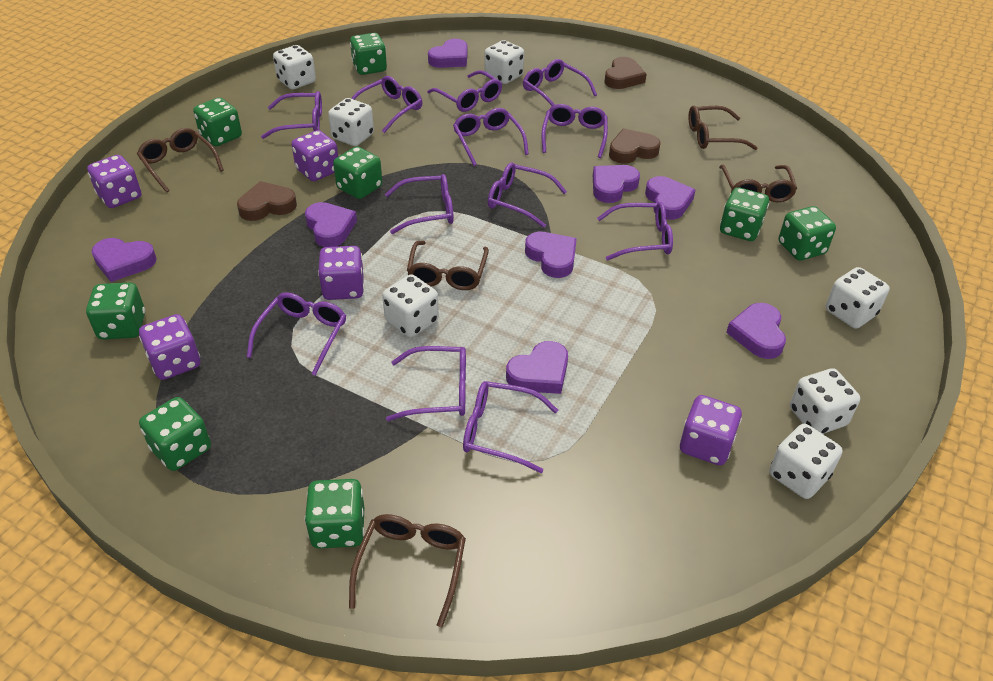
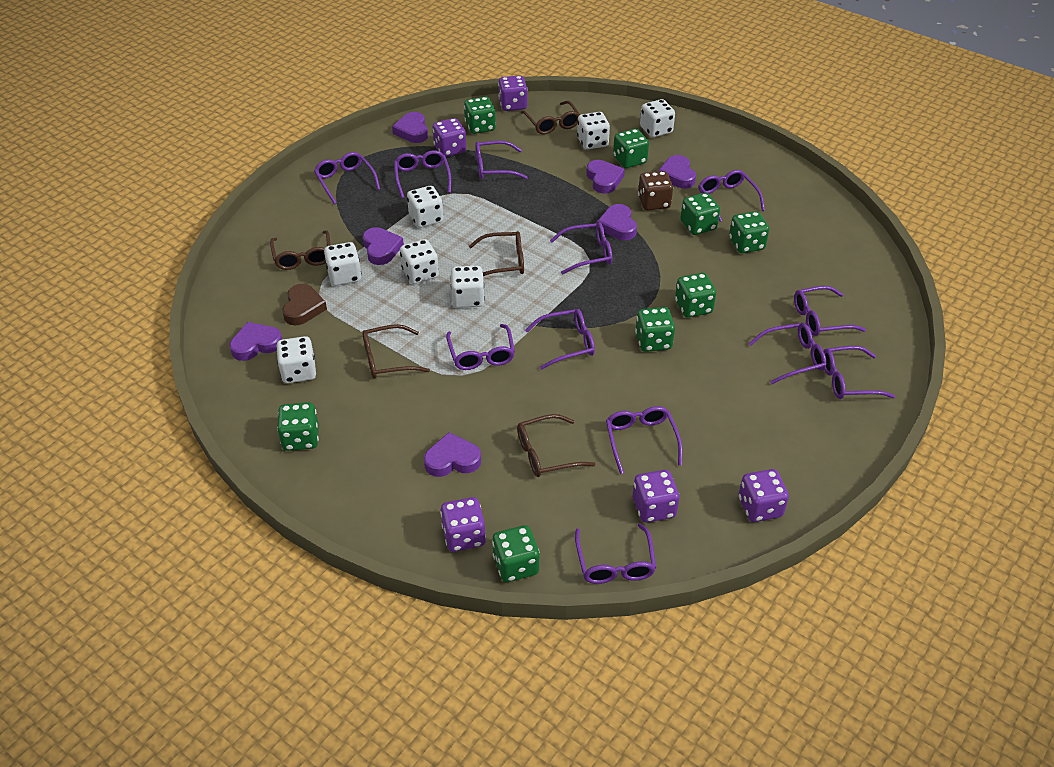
brown dice: none = 0 -> [638,171,673,210] = 1
brown heart: [237,181,297,221] [604,57,646,89] [609,129,661,164] = 3 -> [283,284,327,325] = 1
purple heart: [91,238,157,282] [305,202,357,247] [428,39,468,68] [506,341,568,394] [525,232,577,278] [593,165,640,203] [645,176,695,220] [726,303,786,359] = 8 -> [230,322,282,361] [363,227,404,265] [392,112,428,143] [424,432,481,477] [586,160,625,194] [597,204,637,240] [658,155,696,189] = 7

